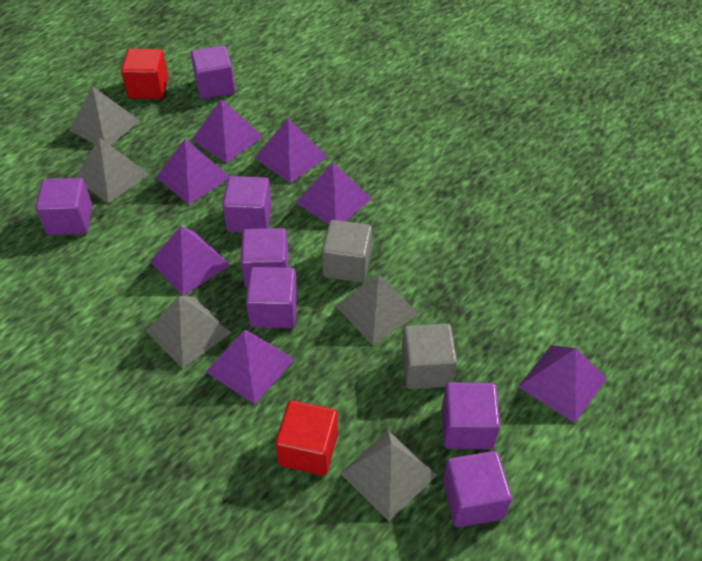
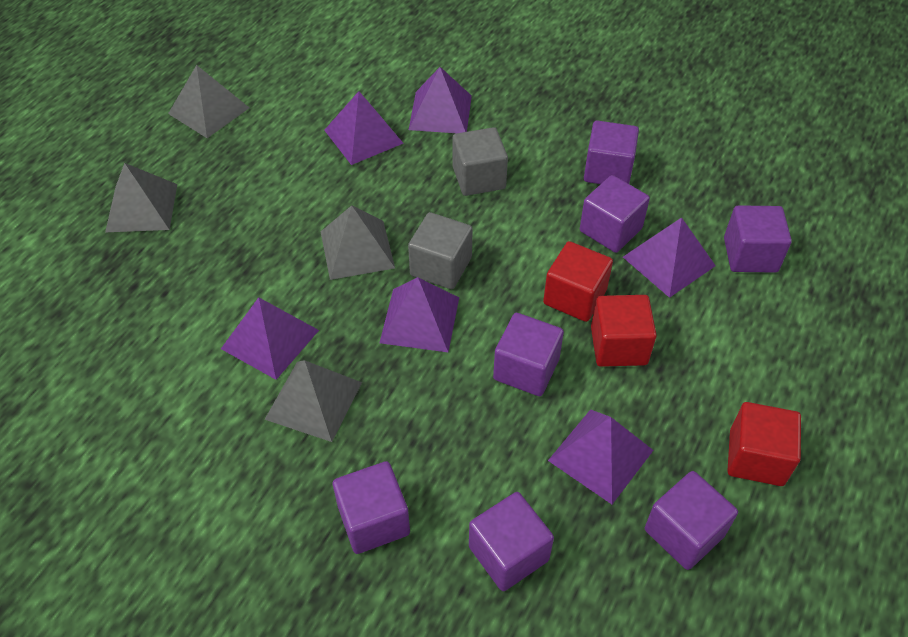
grey pyramid: [69,86,140,146] [75,138,149,204] [146,296,232,369] [335,273,419,345] [340,431,437,521] = 5 -> [105,163,177,232] [168,65,249,138] [265,360,362,442] [321,205,395,280] = 4
purple pyramid: [150,226,230,296] [156,139,229,205] [191,99,263,163] [206,330,294,404] [255,119,327,183] [296,162,371,225] [518,345,606,423] = 7 -> [221,297,319,380] [324,91,403,165] [379,277,459,352] [409,67,472,133] [548,409,654,504] [623,217,716,298] = 6
red cube: [121,49,168,99] [275,400,338,476] = 2 -> [543,241,613,322] [591,295,657,367] [727,402,801,486] = 3

